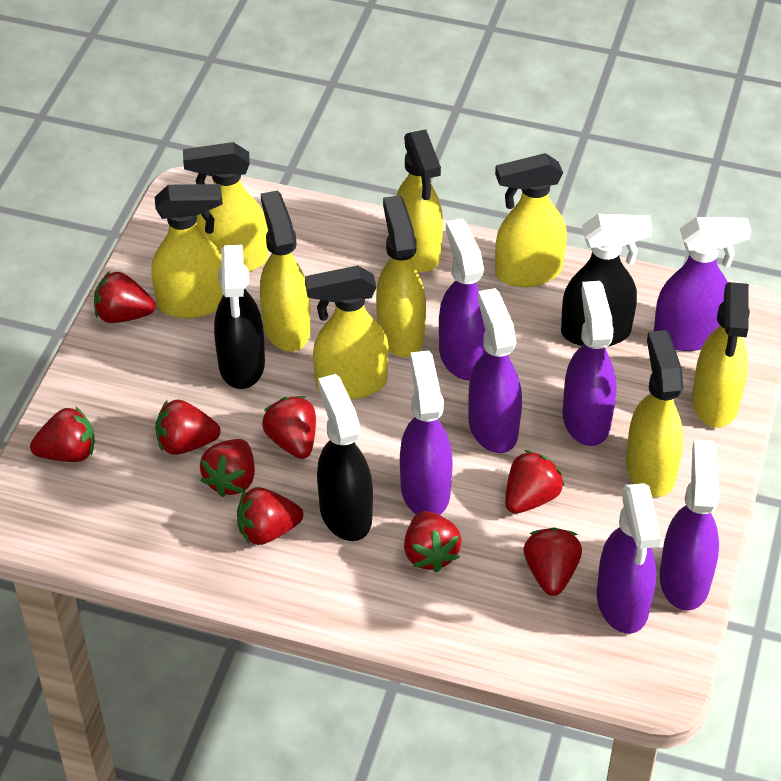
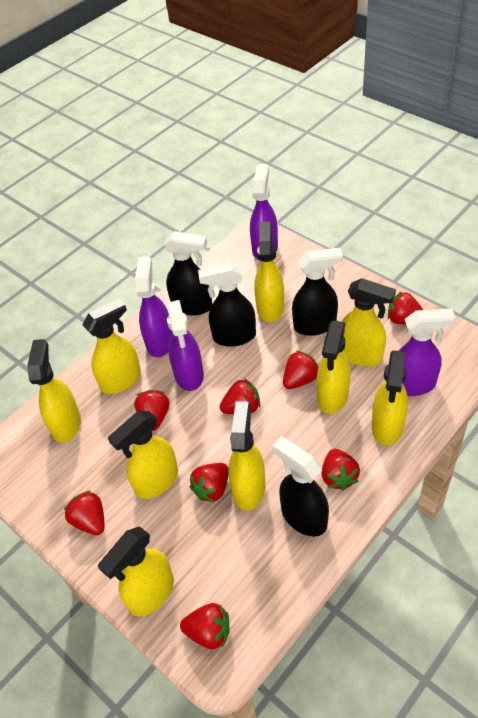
black spray bottle: [214,245,265,389] [317,374,373,541] [561,214,653,347] = 3 -> [164,231,212,315] [198,263,256,347] [272,437,329,536] [292,248,343,336] = 4
purple spray bottle: [400,351,453,515] [439,218,486,381] [468,288,522,453] [562,281,617,446] [597,483,661,634] [654,217,751,351] [660,439,720,611] = 7 -> [135,256,173,357] [167,300,204,391] [250,164,278,261] [399,309,456,396] = 4
red strawberry: [30,406,95,462] [94,271,155,323] [155,399,221,455] [200,439,255,497] [237,487,303,545] [262,396,316,459] [404,511,462,572] [505,450,564,514] [524,528,582,596] = 9 -> [64,490,105,535] [134,390,170,431] [180,603,230,650] [190,463,228,503] [220,378,260,414] [283,351,319,389] [321,449,360,491] [388,291,423,324] = 8

